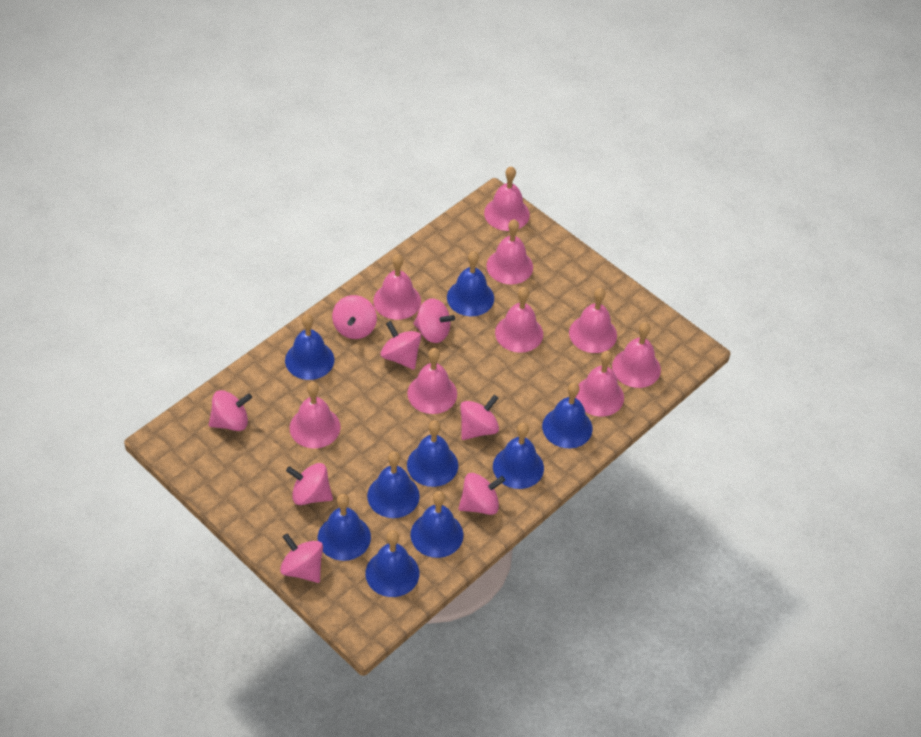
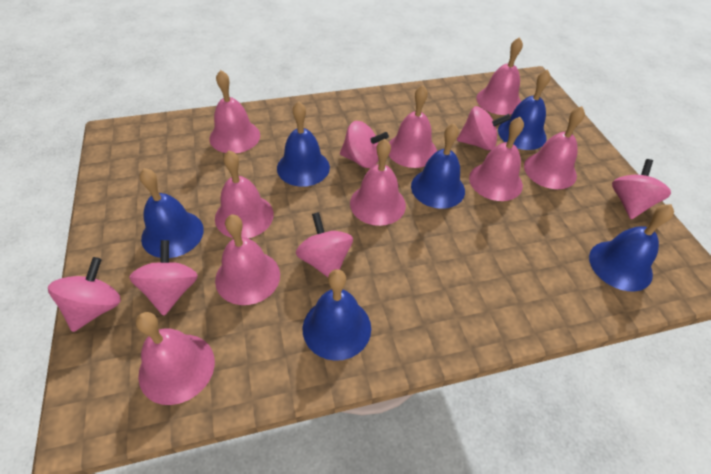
blue bell: [285,314,334,380] [318,494,371,561] [365,530,419,597] [367,452,420,518] [407,420,458,487] [410,491,464,558] [447,251,494,316] [493,423,544,489] [542,382,593,448] = 9 -> [140,168,204,258] [277,101,330,187] [303,269,371,361] [411,123,465,209] [498,69,551,150] [589,204,674,292] = 6
pink spinning top: [209,390,252,431] [280,533,323,583] [286,463,333,505] [332,295,377,339] [381,321,421,370] [413,298,455,343] [458,473,505,515] [460,395,499,440] = 8 -> [48,257,121,332] [129,240,198,316] [296,212,353,277] [340,121,389,168] [457,106,511,150] [612,159,671,219] = 6

